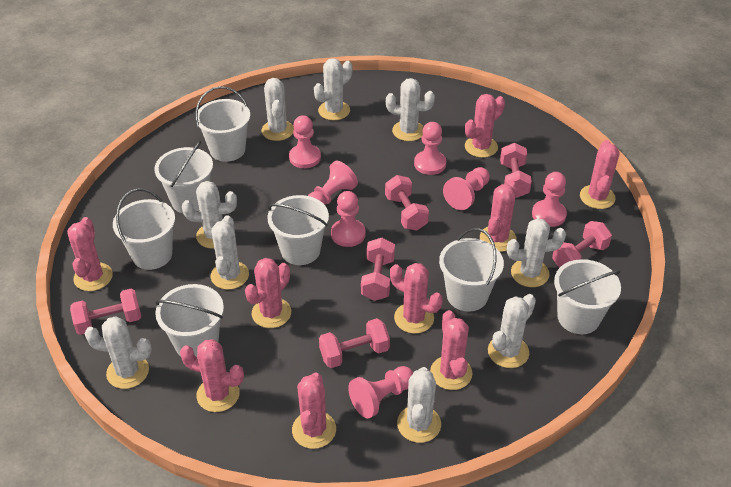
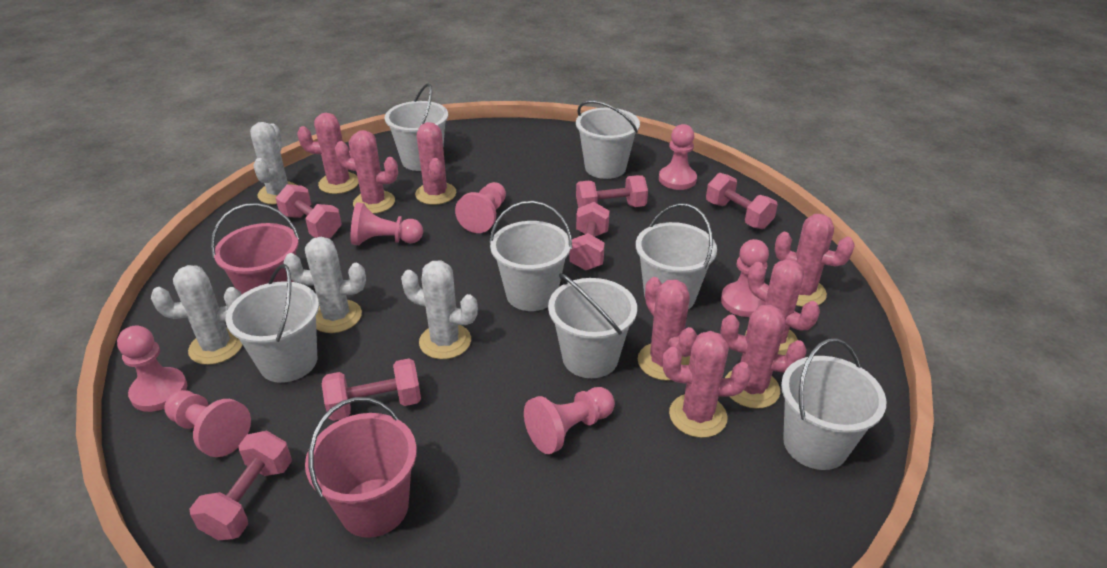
pink bucket: none = 0 -> [211,203,300,294] [305,397,417,538] = 2
pink cactus: [67,217,113,291] [180,339,244,412] [245,258,291,328] [292,373,336,449] [390,263,443,334] [430,310,473,390] [465,94,505,158] [480,182,517,252] [580,140,619,209] = 9 -> [297,113,359,194] [335,130,398,214] [415,122,456,205] [638,277,697,381] [663,331,751,438] [720,305,807,409] [745,259,820,355] [775,214,855,307] = 8
white cactus: [85,316,152,389] [182,181,237,249] [211,215,249,290] [262,78,294,141] [314,58,352,120] [386,78,435,141] [397,367,441,443] [488,294,536,368] [507,218,566,287] = 9 -> [151,265,243,365] [250,122,297,205] [283,237,366,333] [401,260,478,359] = 4

